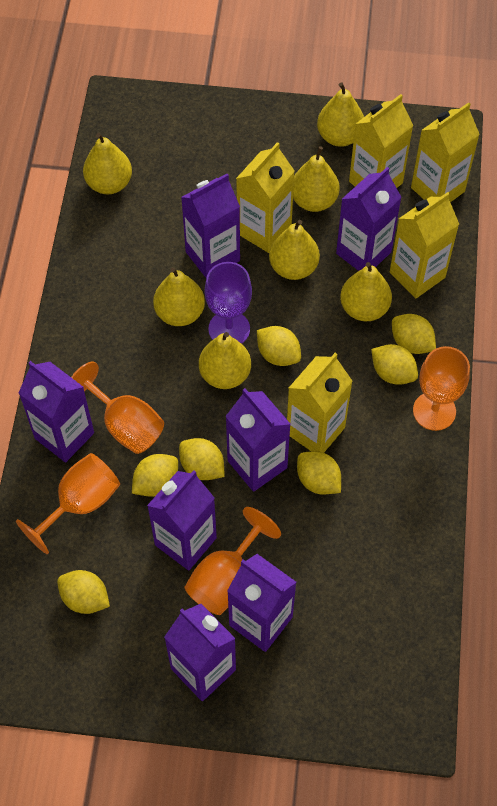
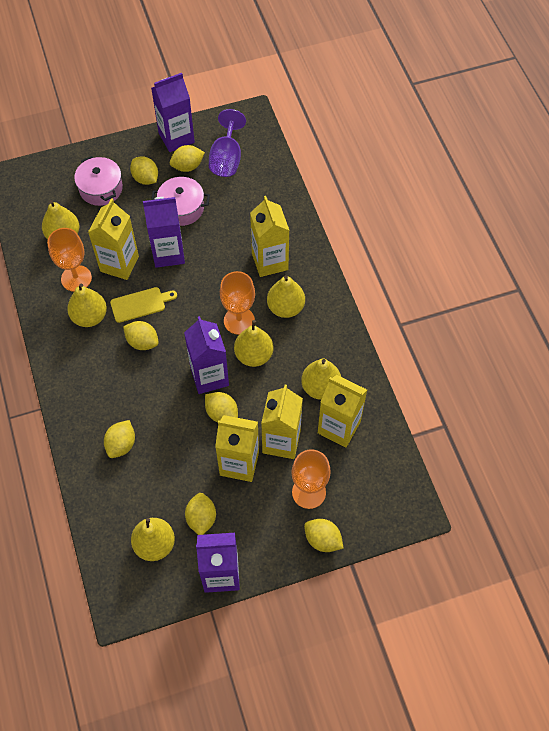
orange goblet: [16,453,120,554] [71,362,164,454] [185,507,281,615] [413,346,470,431] = 4 -> [47,228,92,292] [220,271,255,335] [291,449,331,509] = 3
pink pot: none = 0 -> [74,156,123,206] [151,177,210,226] = 2
purple carton: [19,361,94,462] [147,470,217,570] [164,604,236,701] [181,174,240,278] [225,388,291,492] [227,554,297,652] [336,167,402,271] = 7 -> [143,197,185,268] [151,73,195,152] [184,316,229,394] [196,533,240,593] = 4
yellow cutting board: none = 0 -> [110,287,177,323] = 1
yellow pear: [83,133,132,194] [153,268,205,326] [199,332,251,389] [269,220,320,280] [293,146,340,212] [317,82,364,147] [340,262,392,321] = 7 -> [42,200,79,239] [67,283,107,327] [131,518,175,561] [234,320,273,367] [267,275,305,318] [301,359,341,400] = 6

